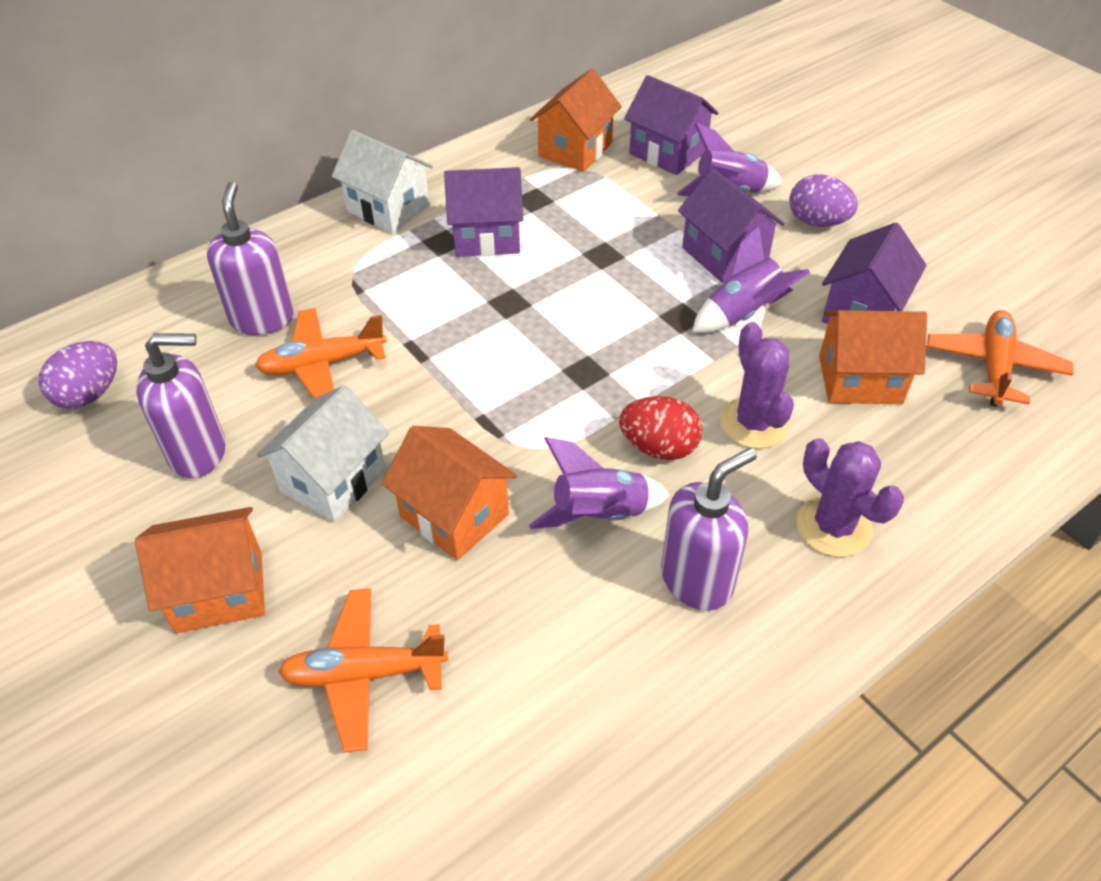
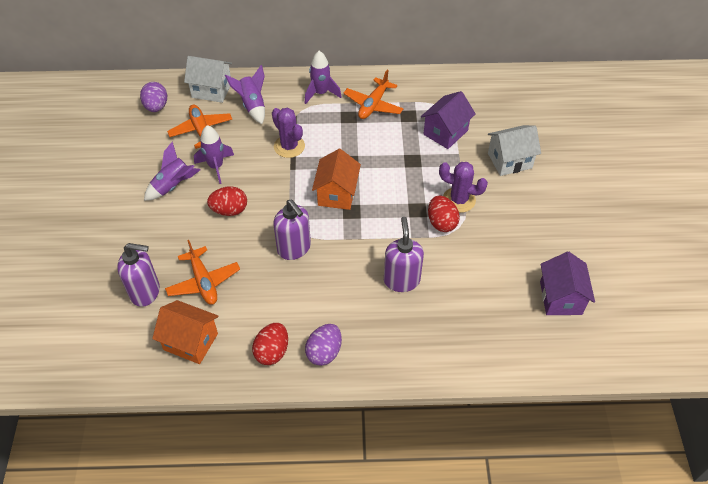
orange house: [135,507,265,633] [381,426,517,560] [530,69,622,172] [819,310,927,404] = 4 -> [152,300,218,364] [312,149,361,210] = 2
purple house: [444,167,523,257] [624,75,718,175] [678,168,785,283] [822,222,927,324] = 4 -> [421,91,476,149] [540,252,595,315] = 2
purple rocket: [529,437,670,529] [677,123,783,196] [692,226,810,333] = 3 -> [144,141,200,201] [194,125,234,184] [225,65,265,124] [305,51,342,104] = 4
red egg: [619,396,702,460] = 1 -> [207,186,247,216] [252,323,288,365] [428,195,460,232] = 3

